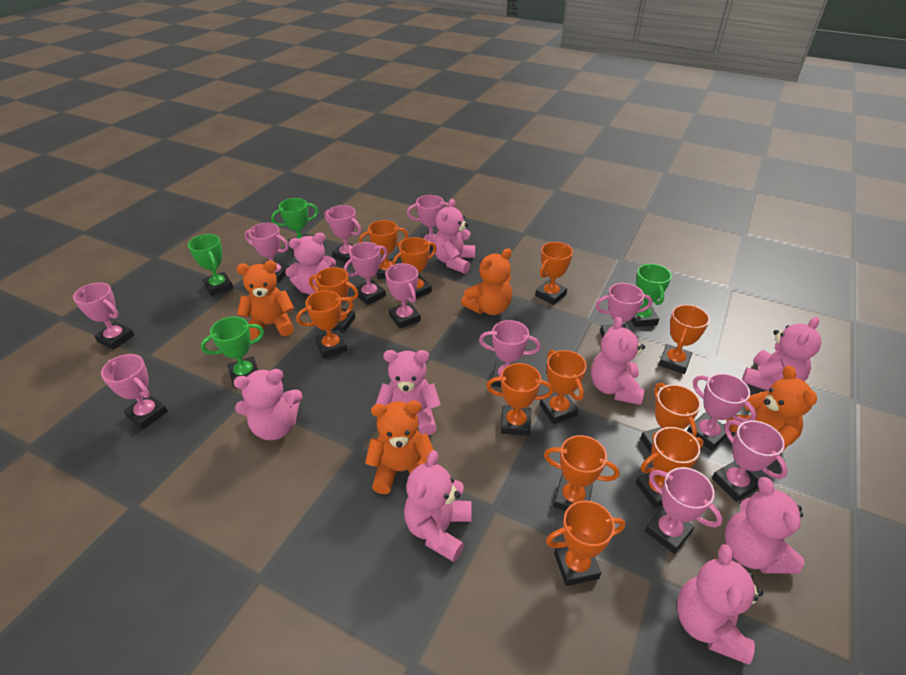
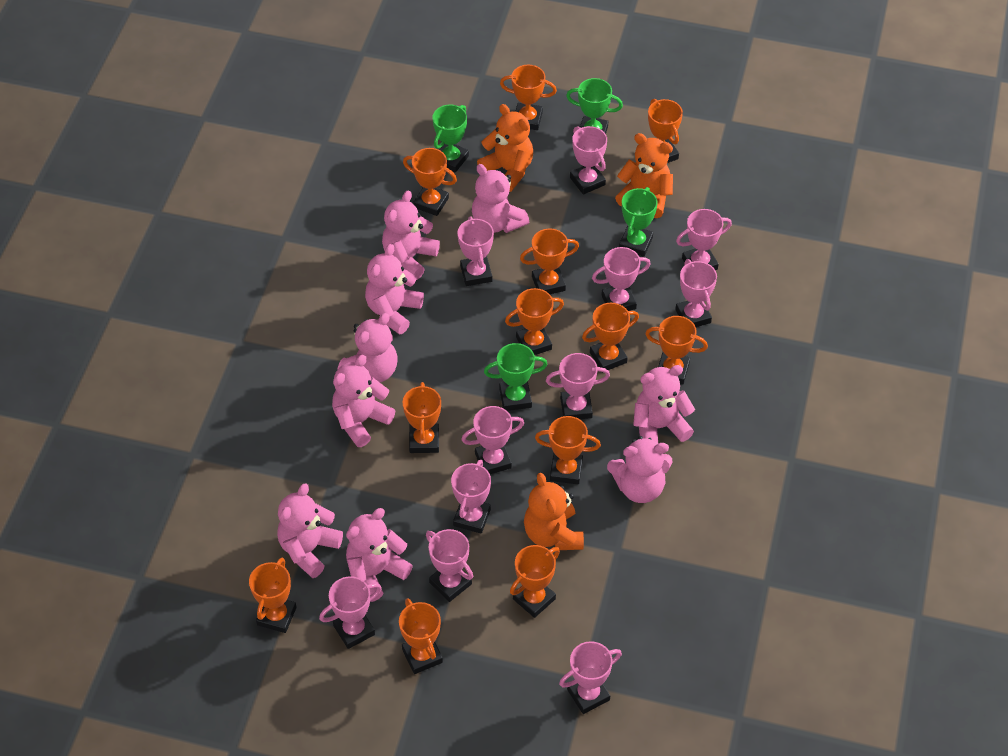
orange teddy bear: [237,261,294,340] [365,400,434,494] [461,248,512,315] [727,366,817,451] = 4 -> [477,104,533,192] [524,473,584,550] [615,133,673,218] = 3
pink trophy: [73,282,134,350] [101,354,168,429] [244,223,289,283] [325,205,361,263] [344,242,388,305] [385,263,421,328] [407,195,448,250] [479,320,541,387] [595,283,652,338] [645,467,723,554] [687,373,757,451] [712,420,788,502] = 12 -> [319,576,382,649] [426,529,473,602] [451,460,491,534] [457,216,494,286] [461,406,524,474] [546,353,610,419] [559,641,622,714] [570,126,607,195] [592,247,651,311] [675,259,717,327] [676,209,732,270] = 11

